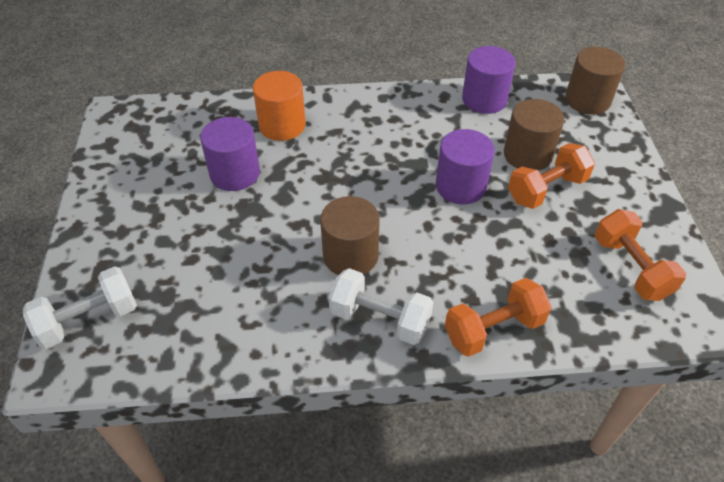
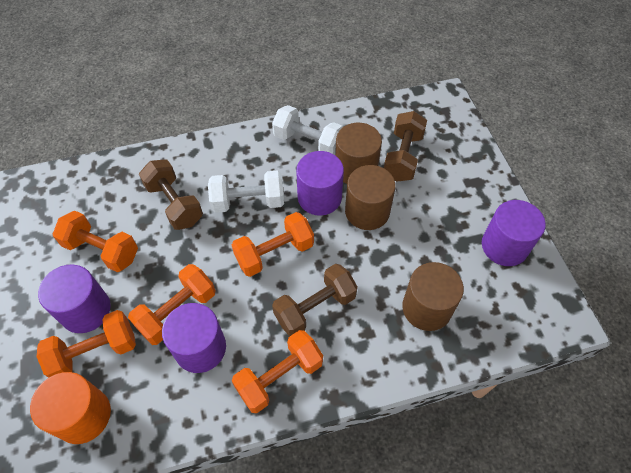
brown dumbbell: none = 0 -> [139,159,203,230] [272,264,358,336] [384,111,427,182] = 3
orange dumbbell: [445,278,552,357] [508,143,595,209] [595,209,686,301] = 3 -> [37,310,136,378] [53,211,138,272] [128,264,216,345] [232,212,314,277] [232,330,323,413] = 5
purple cylinder: [200,117,260,191] [436,129,495,204] [462,46,516,114] = 3 -> [38,264,111,333] [162,303,226,373] [296,151,344,216] [482,200,546,266] = 4

